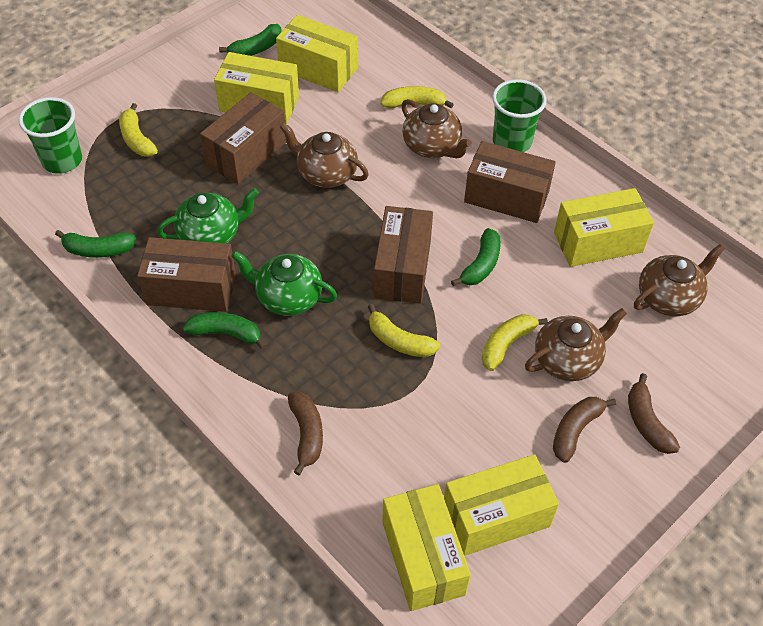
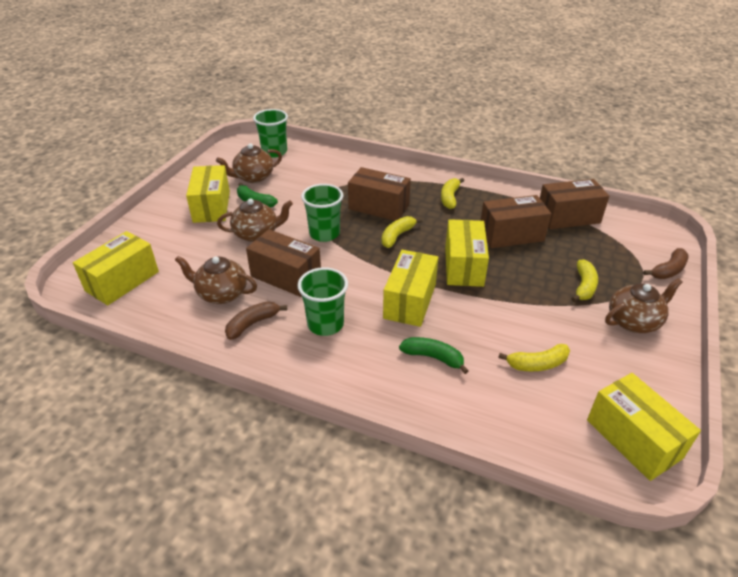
brown banana: [288,392,323,475] [553,397,616,463] [628,373,680,454] = 3 -> [225,301,287,340] [643,248,689,279] = 2
green banana: [55,230,137,258] [183,312,267,350] [219,24,282,56] [451,228,501,286] = 4 -> [237,183,278,208] [399,337,469,374] = 2
green cup: [19,97,82,174] [492,79,547,152] = 2 -> [253,109,288,158] [297,267,348,336] [301,184,343,242] = 3
green teapot: [157,188,259,244] [231,251,337,316] = 2 -> none = 0

